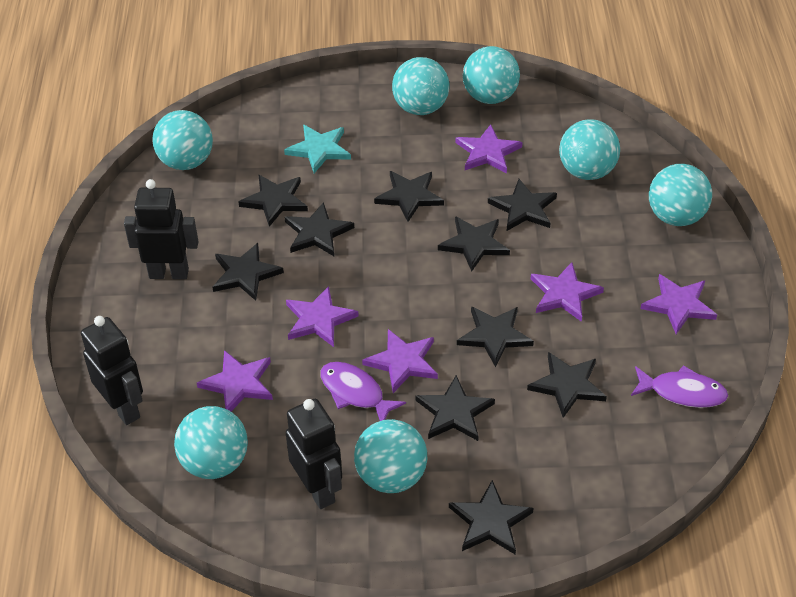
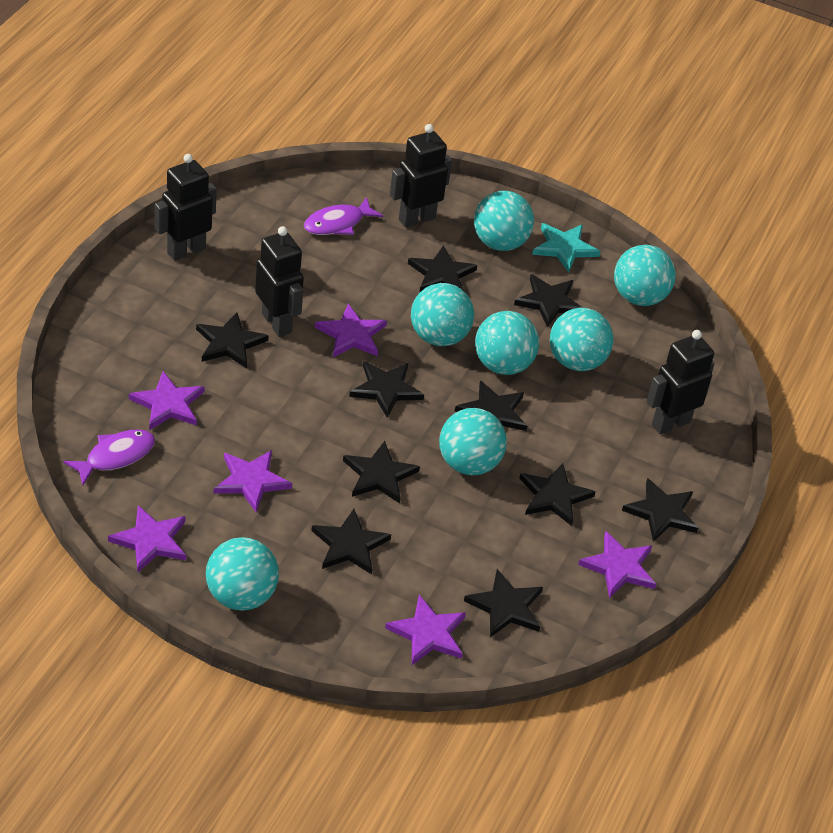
black robot: [81,316,143,425] [124,179,199,279] [285,399,342,509] = 3 -> [155,154,217,261] [255,226,304,337] [390,124,452,228] [647,330,715,434] = 4

